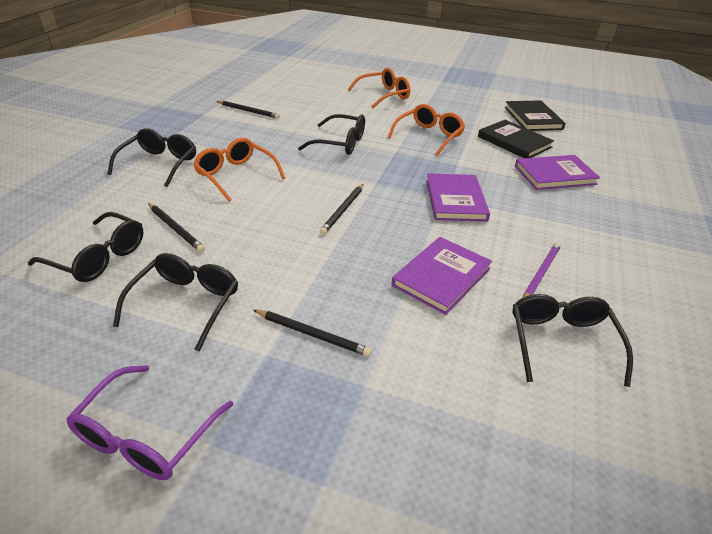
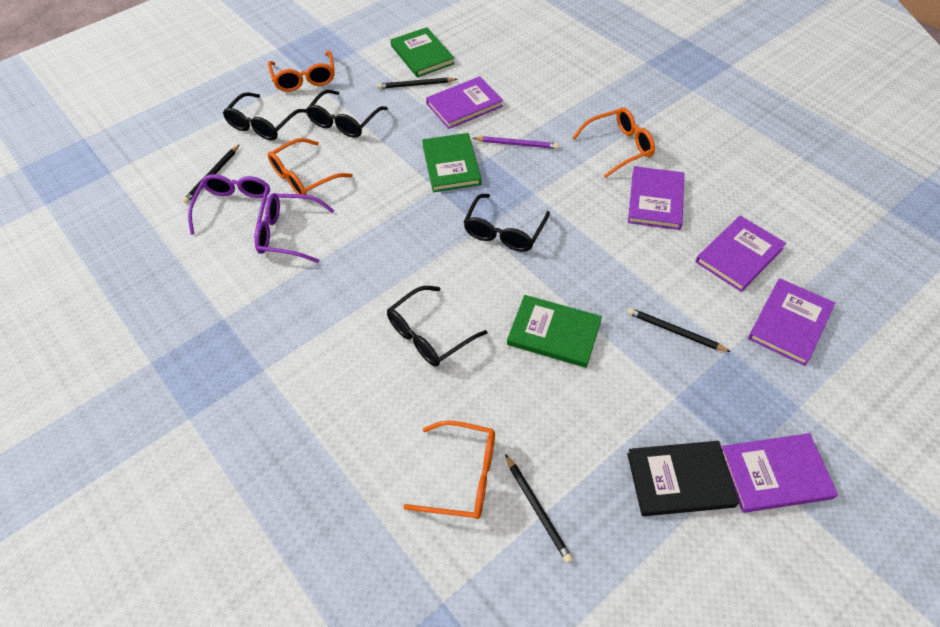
black book: [478,120,554,158] [505,100,565,131] = 2 -> [627,441,739,516] = 1
black glasses: [28,212,143,282] [107,128,196,187] [113,253,238,351] [298,114,365,155] [513,294,633,387] = 5 -> [223,92,307,140] [306,90,388,138] [387,286,488,367] [464,194,550,252] = 4
green book: none = 0 -> [390,27,455,77] [422,133,482,192] [507,295,602,368] = 3
orange glasses: [193,138,285,201] [348,68,410,108] [388,104,465,156] = 3 -> [268,50,335,92] [268,138,353,195] [403,420,495,519] [572,108,655,178] = 4
purple book: [391,237,492,315] [426,173,490,222] [515,155,600,190] = 3 -> [426,76,503,129] [628,166,684,230] [695,216,786,292] [722,433,838,513] [748,278,835,366] = 5
purple glasses: [67,365,234,480] = 1 -> [188,174,270,238] [255,193,334,263] = 2

